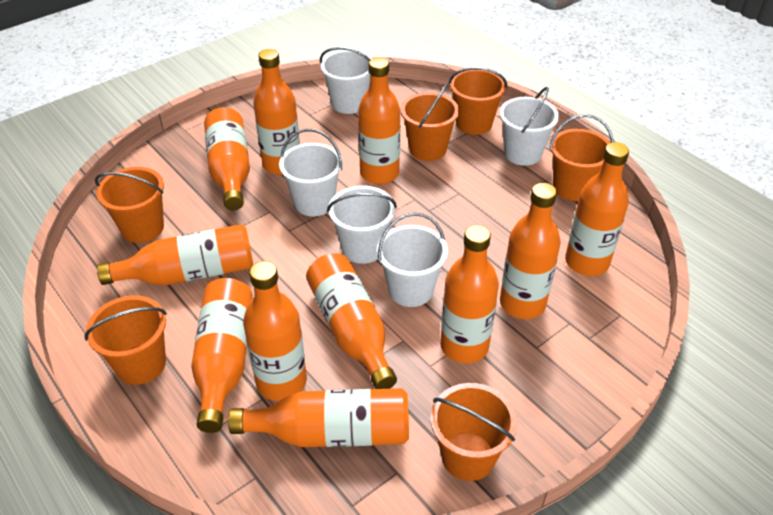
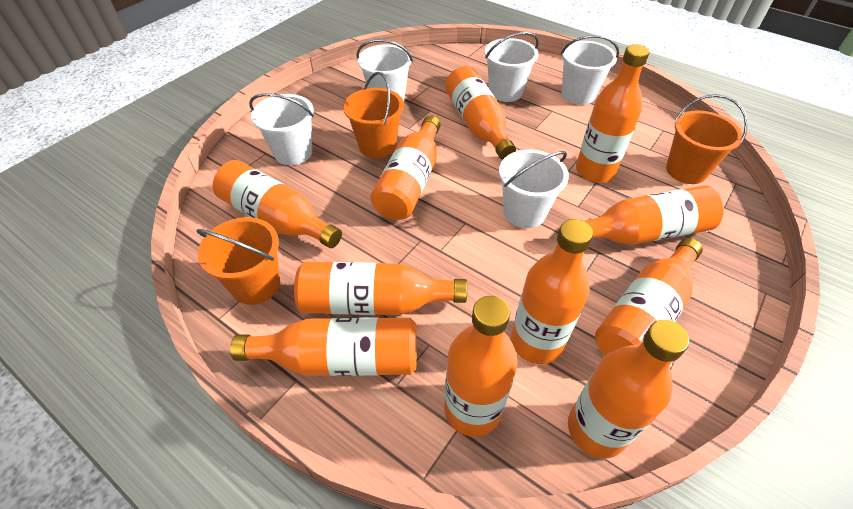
orange bucket: [84,295,167,385] [95,167,164,243] [400,83,459,161] [431,383,517,481] [449,67,507,135] [549,114,614,201] = 6 -> [197,217,280,305] [343,72,404,158] [666,94,748,184] = 3

